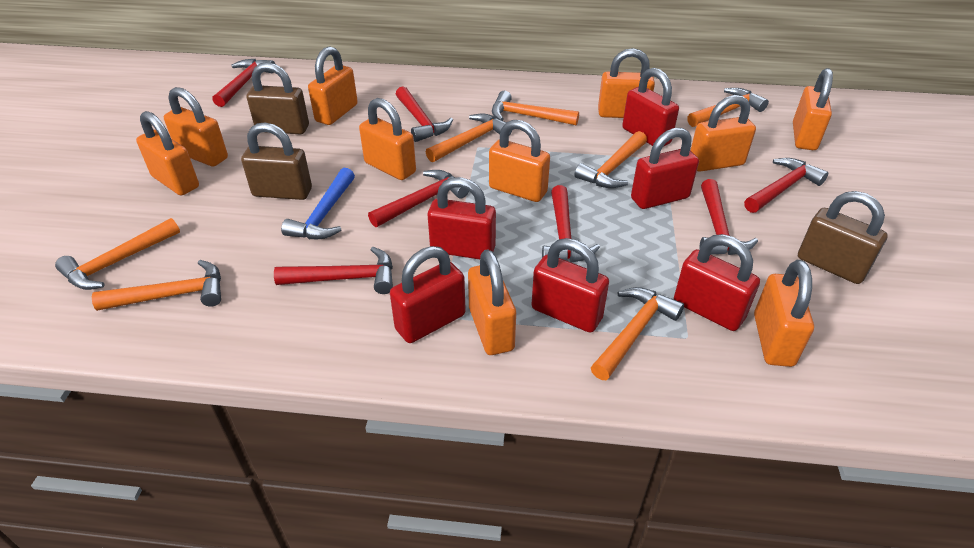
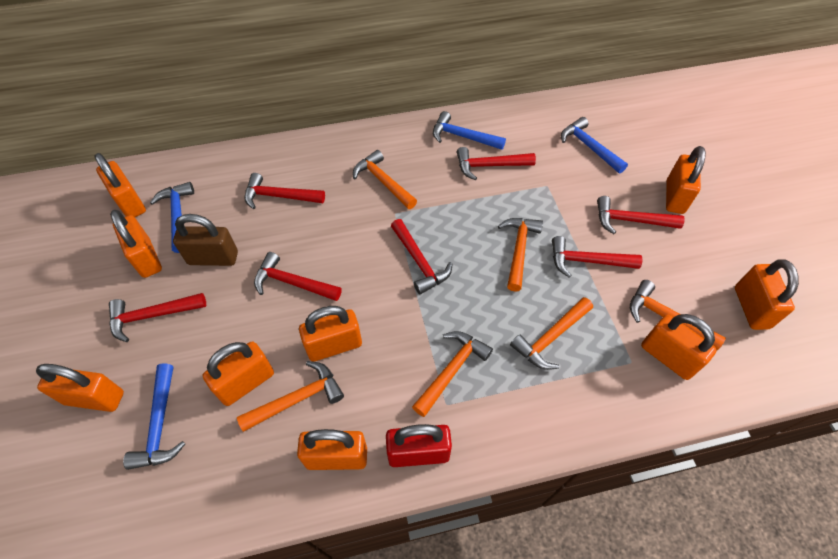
blue hammer: [281,168,355,239] = 1 -> [123,363,185,470] [150,182,194,253] [433,111,506,150] [561,117,628,173] = 4
brown padlock: [241,122,312,200] [247,62,309,134] [798,191,888,284] = 3 -> [173,214,238,266] = 1
orange hammer: [55,218,180,290] [92,260,221,311] [426,114,512,162] [492,91,579,126] [574,131,647,188] [591,287,684,380] [687,88,769,127] = 7 -> [237,361,344,432] [353,150,417,209] [412,331,493,417] [498,218,543,292] [510,297,593,370] [630,280,726,350] = 6
orange padlock: [136,111,199,195] [164,87,228,167] [308,46,358,125] [359,98,416,180] [468,249,516,355] [489,120,550,202] [598,48,655,118] [691,95,756,172] [754,260,814,367] [793,68,833,150] = 10 -> [36,364,124,412] [94,153,146,217] [110,210,162,278] [202,341,274,406] [297,429,367,470] [299,306,362,362] [641,314,717,380] [666,146,706,214] [735,259,799,330] = 9
red padlock: [390,246,466,343] [428,177,496,259] [531,238,609,333] [622,68,679,147] [631,128,699,209] [674,234,760,331] = 6 -> [386,424,452,467] = 1

